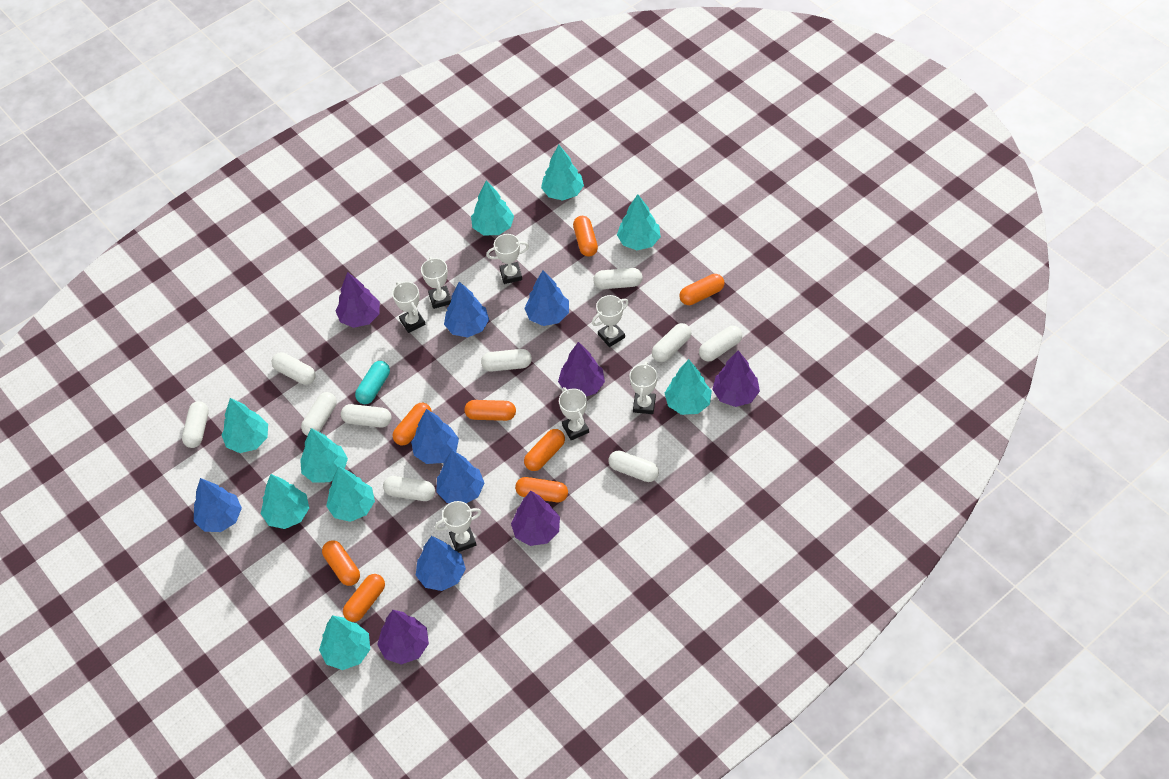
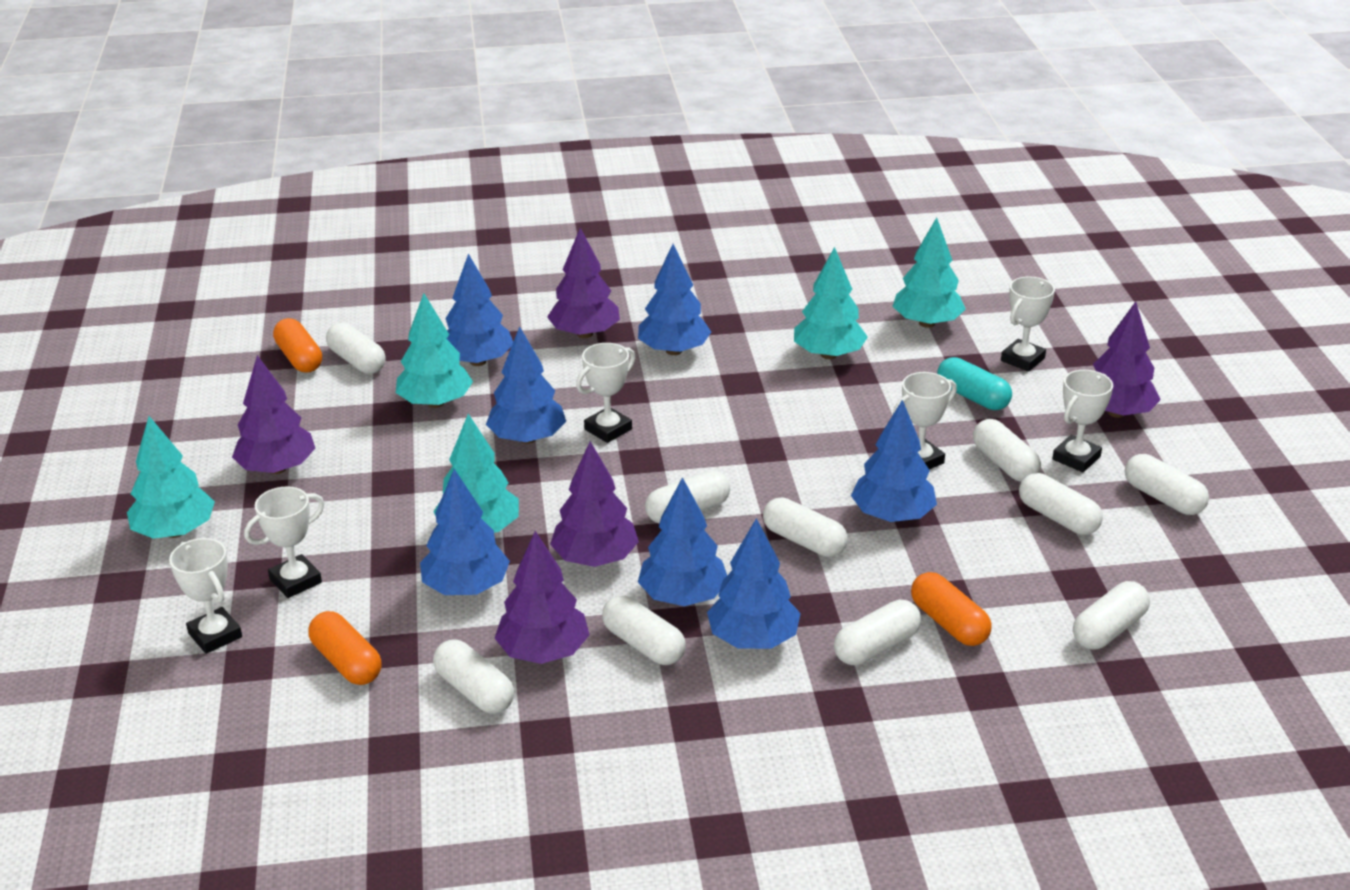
blue tree: [194,478,242,532] [411,409,459,464] [416,536,466,591] [436,450,484,503] [444,282,489,337] [524,270,569,326] = 6 -> [420,469,510,595] [445,254,513,366] [486,326,566,444] [638,244,711,355] [638,477,727,606] [707,518,801,649] [851,400,937,522] = 7
orange capsule: [322,540,360,586] [343,574,385,622] [392,403,432,445] [465,400,516,421] [515,477,568,502] [524,429,565,471] [573,216,598,257] [679,274,725,305] = 8 -> [273,318,322,373] [308,611,382,685] [911,572,992,646] = 3
turquoise tree: [221,398,268,453] [261,474,309,529] [300,428,348,483] [319,615,370,670] [326,467,375,522] [471,180,514,235] [541,145,584,201] [617,194,661,250] [665,359,712,415] = 9 -> [127,416,215,539] [396,293,473,408] [433,414,519,533] [794,247,868,359] [892,218,966,328] = 5
white trophy: [392,282,426,333] [421,257,451,309] [435,501,481,552] [486,234,529,284] [559,387,589,440] [592,295,629,347] [630,361,657,414] = 7 -> [169,538,242,654] [244,486,325,598] [576,343,635,443] [893,372,957,470] [1001,276,1055,372] [1052,370,1113,472] = 6

